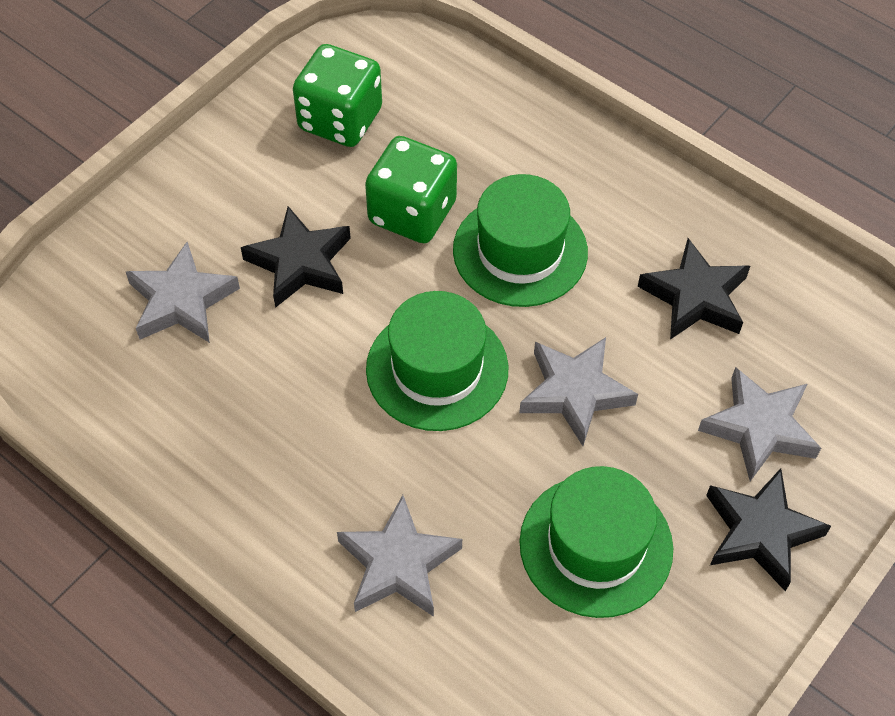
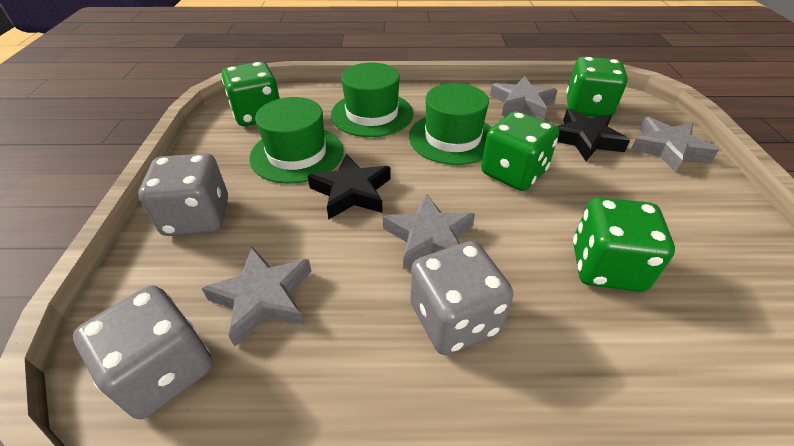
black star: [241,206,351,308] [638,238,750,340] [706,468,831,591] = 3 -> [308,154,391,219] [557,108,630,161] = 2
green dice: [293,44,382,147] [365,136,457,243] = 2 -> [222,61,280,126] [481,111,559,191] [566,56,628,117] [573,197,675,292] = 4
grey dice: none = 0 -> [73,285,212,419] [138,153,228,236] [410,241,514,355] = 3

